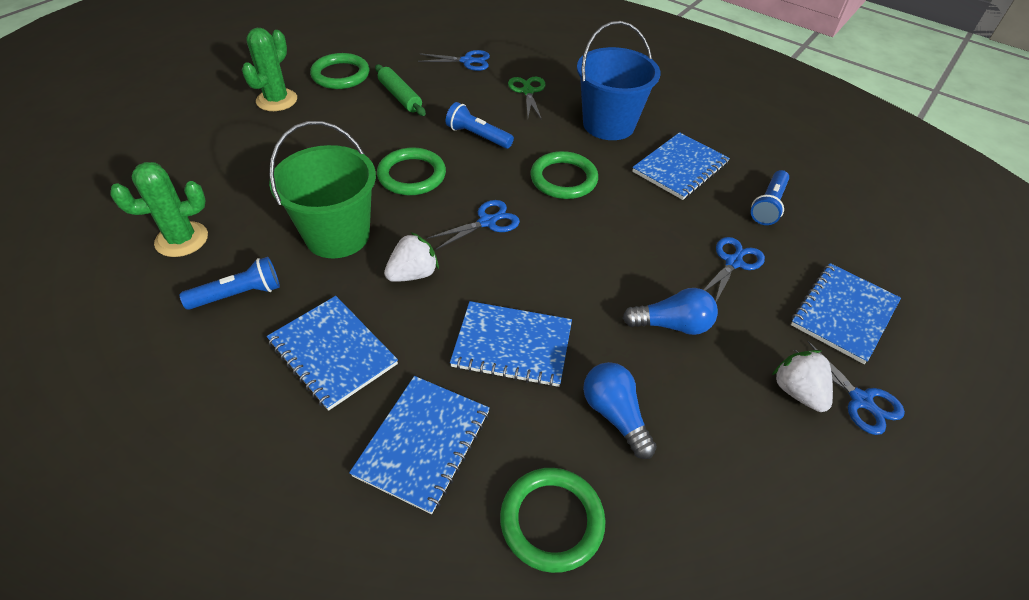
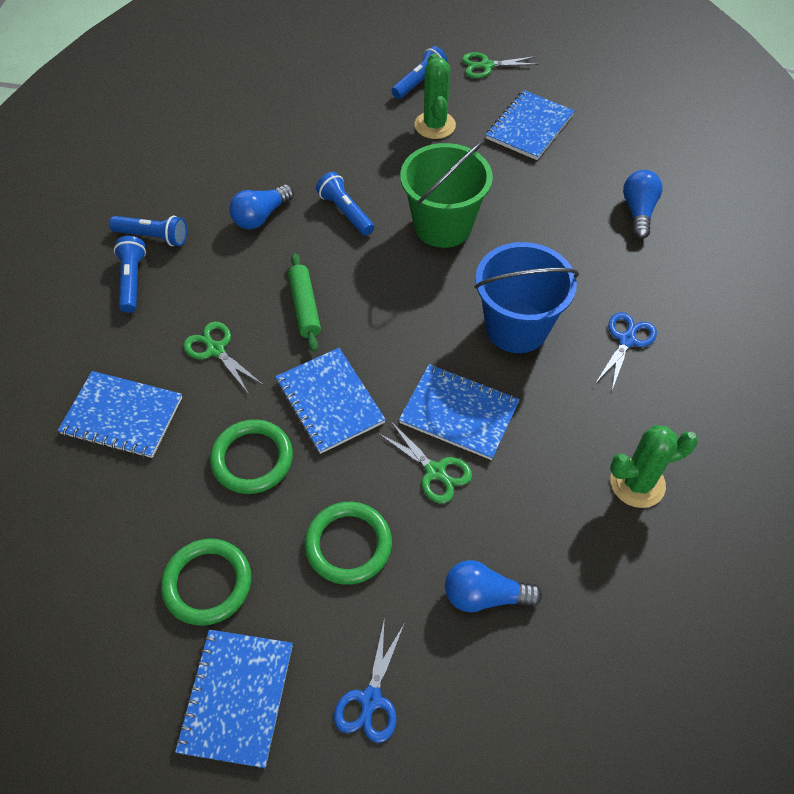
blue flashlight: [180,257,280,310] [445,102,514,149] [751,170,789,225] = 3 -> [109,216,187,246] [114,236,146,313] [316,172,374,236] [391,46,448,99] = 4
blue light bulb: [583,362,657,459] [623,288,718,335] = 2 -> [229,184,294,229] [445,560,542,612] [623,170,663,239] = 3
blue scissors: [418,50,490,71] [427,200,520,250] [704,237,765,302] [794,340,905,435] = 4 -> [334,617,404,743] [595,312,657,390] = 2
green ring: [310,53,369,89] [377,147,446,195] [500,468,606,573] [530,151,598,199] = 4 -> [161,539,251,626] [210,419,293,494] [305,502,392,585] = 3
green scissors: [508,77,546,120] = 1 -> [183,322,263,394] [378,422,472,503] [462,52,539,78] = 3
white strawberry: [384,232,439,282] [772,350,833,412] = 2 -> none = 0

